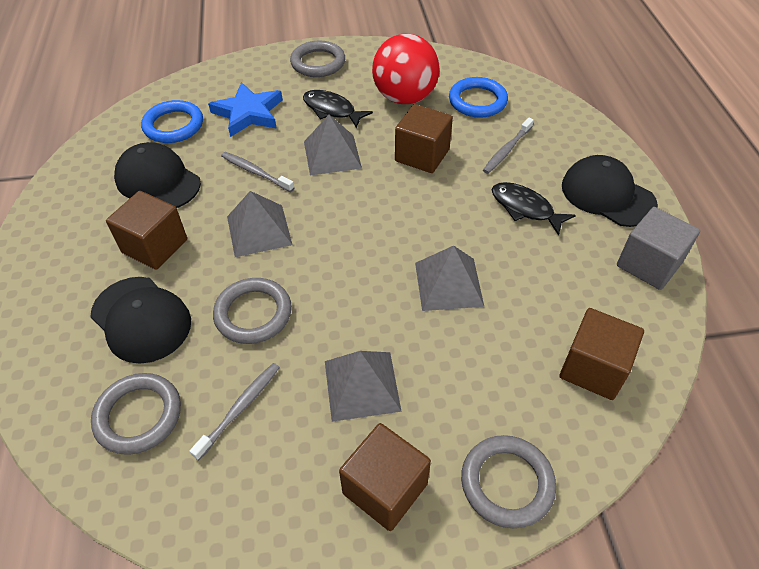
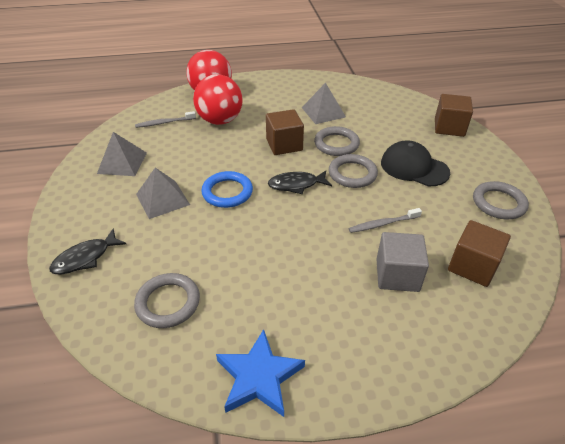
black cap: [90,277,191,364] [114,142,201,208] [562,155,658,227] = 3 -> [381,140,450,186] = 1
blue ring: [141,100,203,143] [449,77,508,118] = 2 -> [201,171,253,208] = 1
brown cube: [106,191,187,269] [339,423,431,531] [395,104,453,173] [559,308,644,400] = 4 -> [266,109,304,155] [435,94,473,137] [448,220,511,287] = 3
grey pyramid: [227,191,293,257] [304,115,362,176] [325,351,402,422] [415,246,484,311] = 4 -> [97,132,147,176] [136,168,190,219] [301,83,346,124] = 3
grey toothbrush: [189,363,280,460] [221,152,295,192] [483,118,534,174] = 3 -> [135,111,196,128] [348,208,422,233] = 2
red ball: [372,34,440,104] = 1 -> [186,50,232,91] [193,74,243,125] = 2

